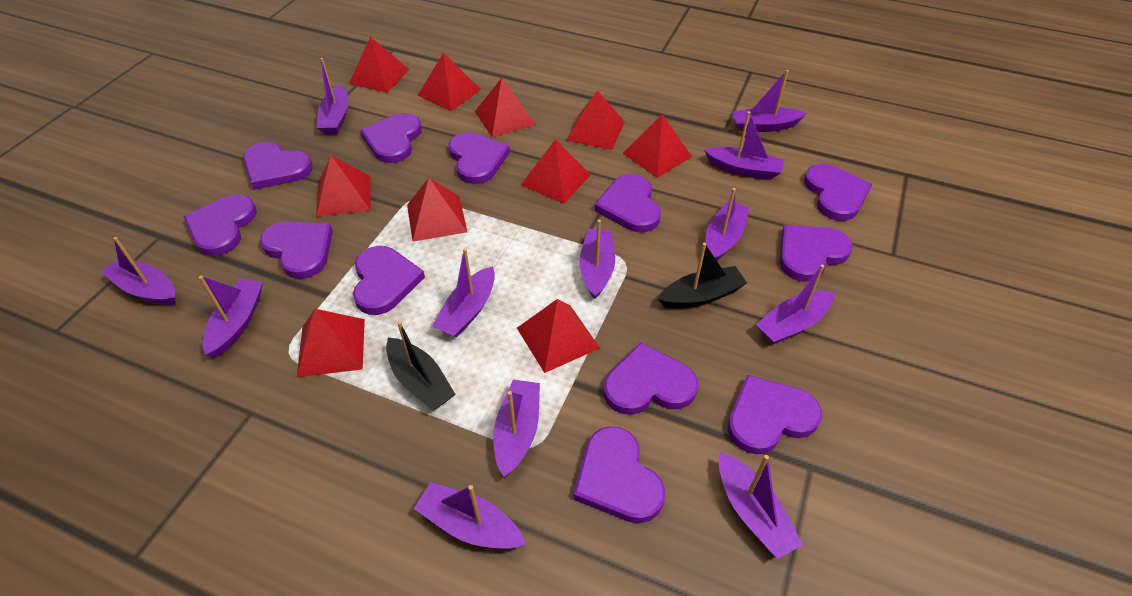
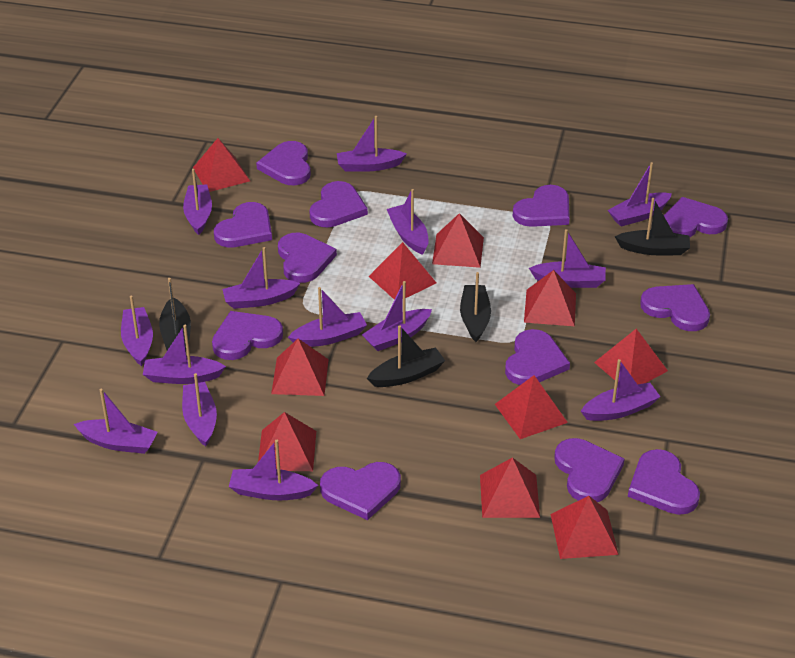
black boat: [386,321,456,410] [658,243,747,308] = 2 -> [159,278,191,350] [367,325,445,387] [460,272,491,342] [614,198,690,255] = 4
purple boat: [101,237,176,305] [199,276,263,357] [317,58,349,134] [414,482,526,549] [432,248,495,337] [493,379,540,477] [579,220,615,299] [704,111,784,180] [706,188,749,261] [719,452,803,559] [732,70,807,132] [756,264,834,344] = 12 -> [74,388,158,454] [121,296,153,366] [143,325,226,384] [182,373,217,446] [183,169,212,235] [222,247,300,309] [229,440,318,500] [288,287,367,347] [337,116,407,172] [362,281,432,351] [387,189,429,255] [529,229,606,288] [581,359,661,421] [608,162,672,226] = 14

